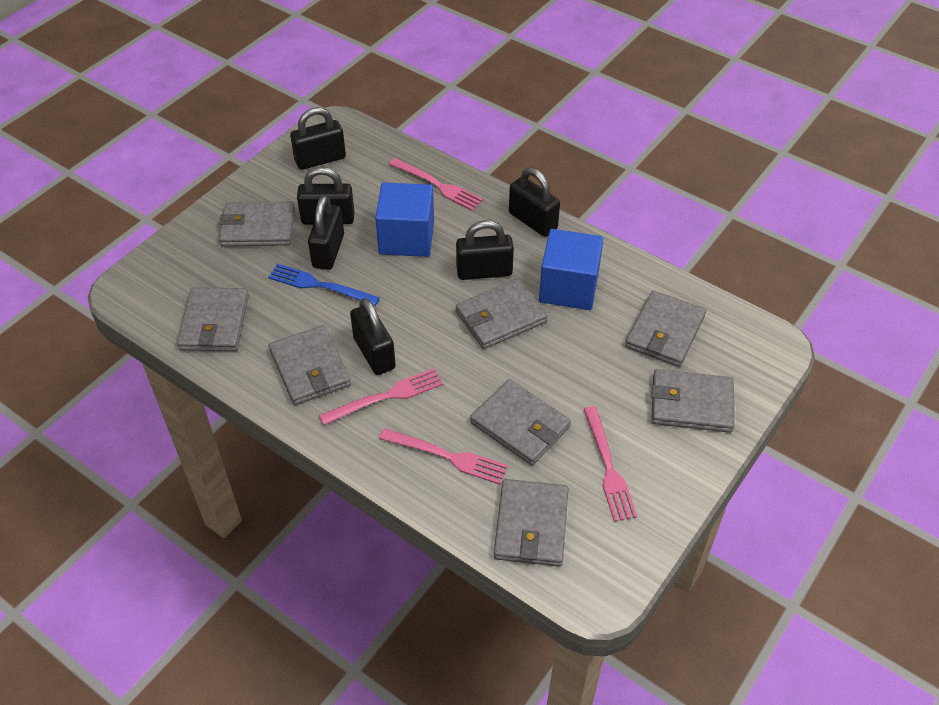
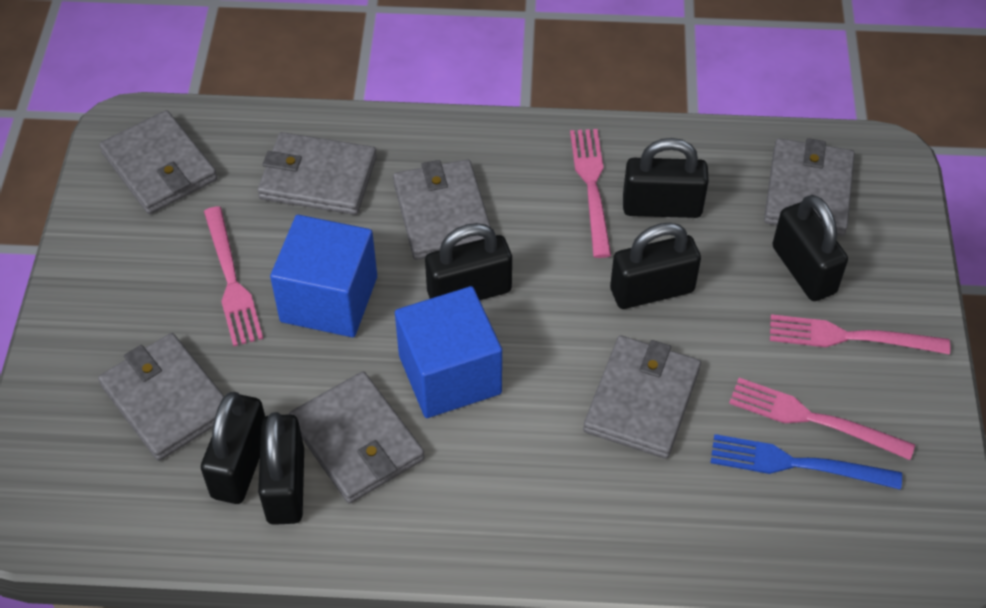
grey wallet: [177,287,249,351] [219,201,295,247] [269,325,351,405] [456,279,548,349] [470,379,571,466] [494,479,569,567] [625,290,706,367] [651,369,735,433] = 8 -> [98,333,224,461] [99,110,217,214] [257,132,377,215] [289,371,425,503] [393,159,491,260] [583,336,701,459] [764,138,855,236] = 7

